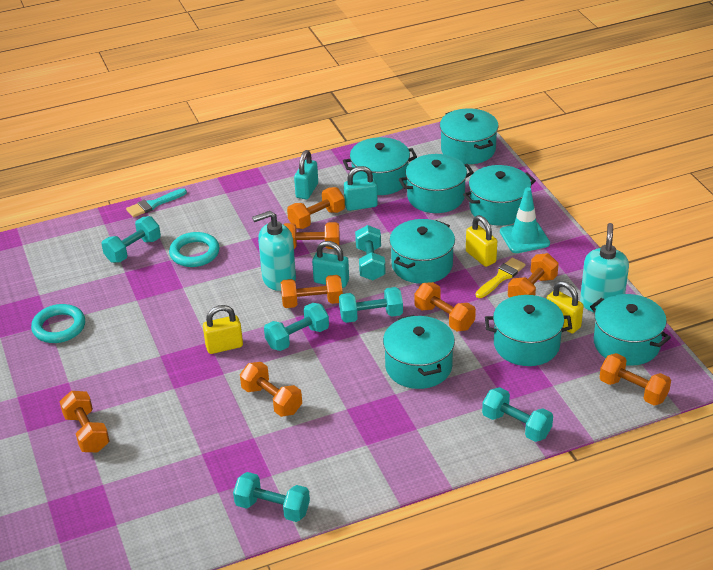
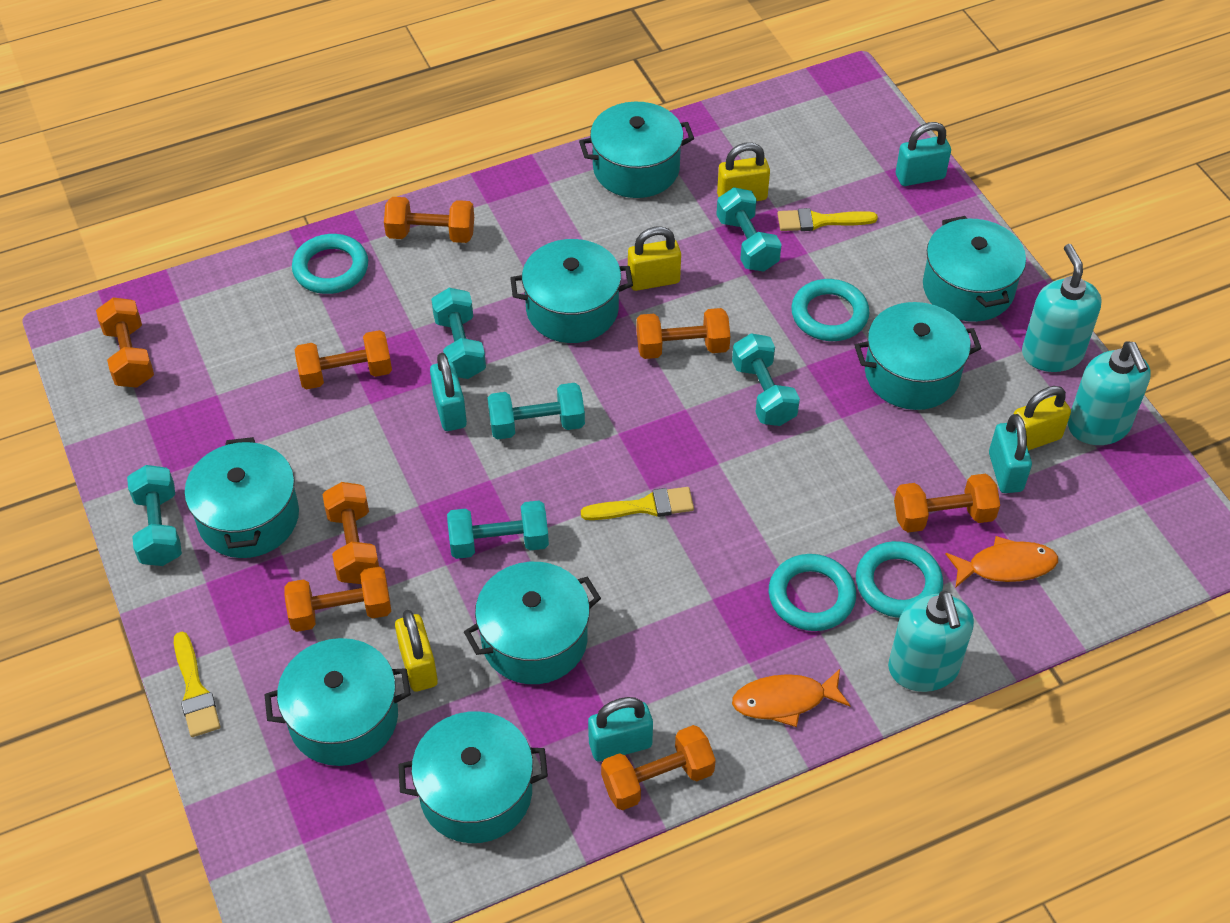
orange fish: none = 0 -> [732,669,851,727] [946,536,1058,588] = 2
turquoise brush: [126,188,187,217] = 1 -> none = 0
turquoise padlock: [294,150,318,199] [312,241,349,288] [344,166,378,211] = 3 -> [430,353,467,431] [588,697,653,761] [896,122,951,186] [989,414,1032,493] = 4
turquoise ring: [31,304,85,343] [169,232,220,267] = 2 -> [292,234,368,294] [769,554,856,631] [791,279,870,341] [856,541,943,618] = 4
turquoise soap dispenser: [252,211,296,291] [580,223,629,313] = 2 -> [888,590,974,692] [1022,244,1102,372] [1068,341,1151,445] = 3
turquoise traffic cone: [500,187,550,253] = 1 -> none = 0
yellow brush: [476,257,526,298] = 1 -> [174,632,220,737] [581,487,694,520] [778,208,878,231] = 3
yellow padlock: [203,305,243,354] [466,215,497,267] [547,281,584,333] = 3 -> [395,610,438,692] [628,226,681,291] [717,143,770,201] [1014,386,1071,451] = 4

